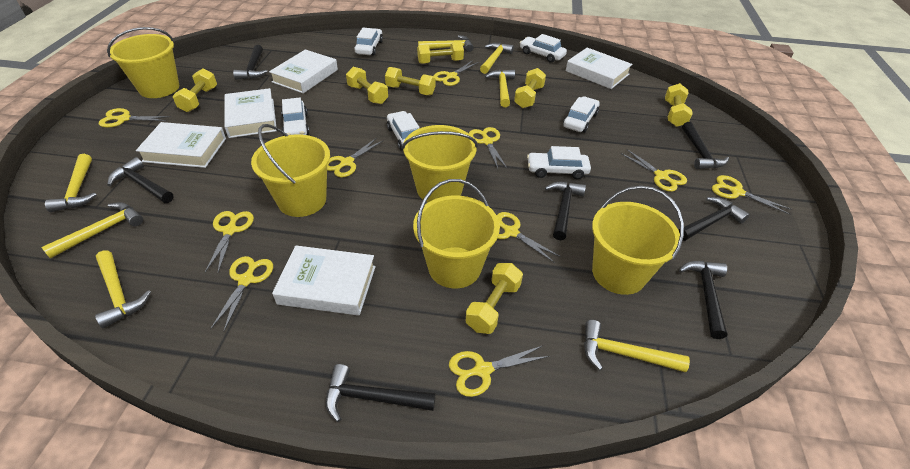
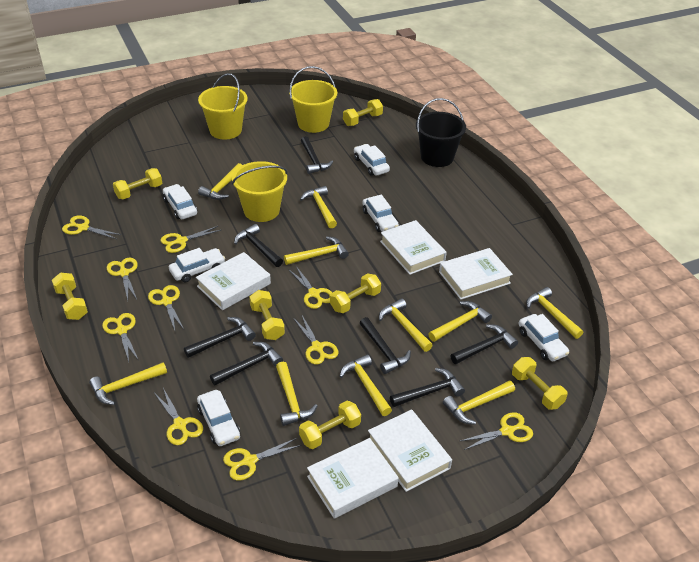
black bucket: none = 0 -> [416,98,466,167] = 1
yellow bucket: [107,27,179,98] [251,124,330,217] [402,125,478,202] [413,179,500,288] [592,186,684,295] = 5 -> [198,73,248,140] [232,161,287,222] [289,66,337,133] = 3
yellow hammer: [41,202,143,259] [45,154,97,212] [95,250,151,328] [418,35,474,52] [480,43,514,74] [485,70,515,107] [584,320,690,372] = 7 -> [89,362,167,405] [198,163,242,200] [276,362,318,426] [284,236,349,265] [300,186,337,228] [339,354,392,416] [379,298,433,352] [429,301,492,342] [443,381,515,425] [526,287,583,339] = 10

